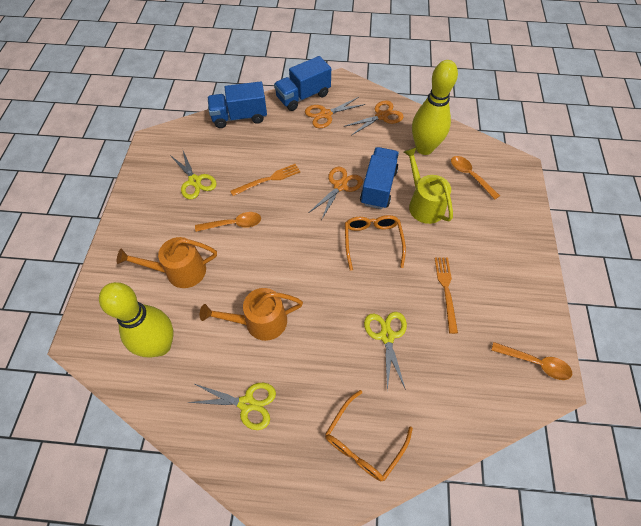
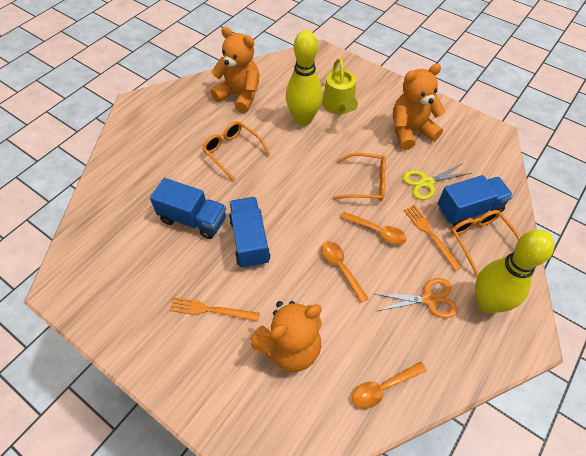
orange glasses: [325,390,413,481] [345,215,406,271] = 2 -> [202,121,270,181] [333,153,386,201] [451,210,520,277] = 3
orange scissors: [305,97,365,128] [310,167,363,220] [344,100,404,135] = 3 -> [375,278,458,318] = 1
orange teddy bear: none = 0 -> [211,27,259,113] [250,301,322,372] [393,64,446,150] = 3
orange watering can: [117,237,217,288] [200,288,303,341] = 2 -> none = 0
yellow scissors: [170,151,217,199] [187,383,276,430] [364,312,407,390] = 3 -> [403,163,472,200] = 1

